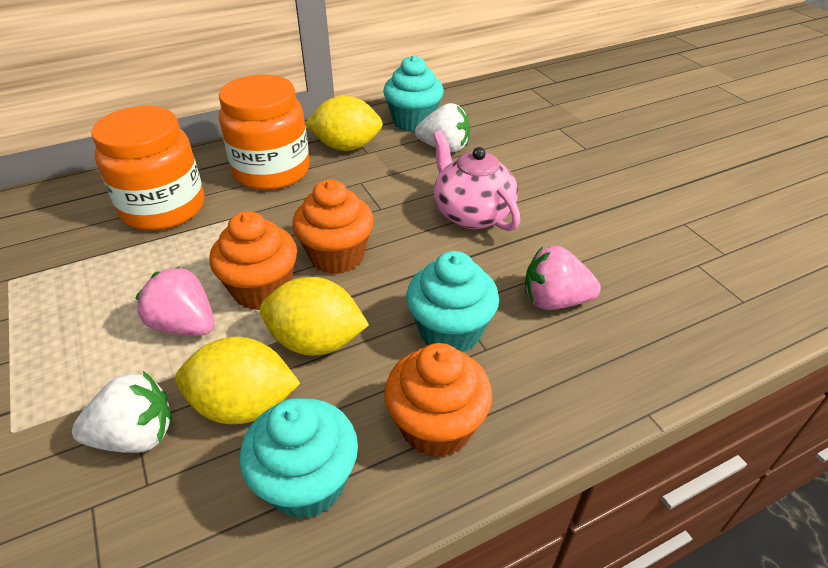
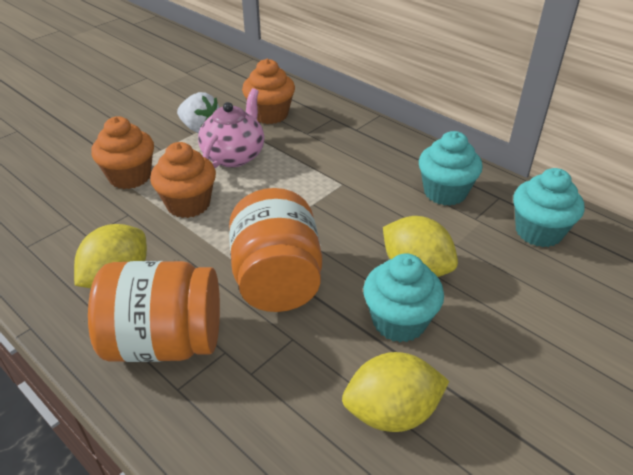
pink strawberry: [135,266,214,336] [525,246,601,310] = 2 -> none = 0
white strawberry: [72,371,172,453] [415,103,470,152] = 2 -> [177,92,219,133] = 1

